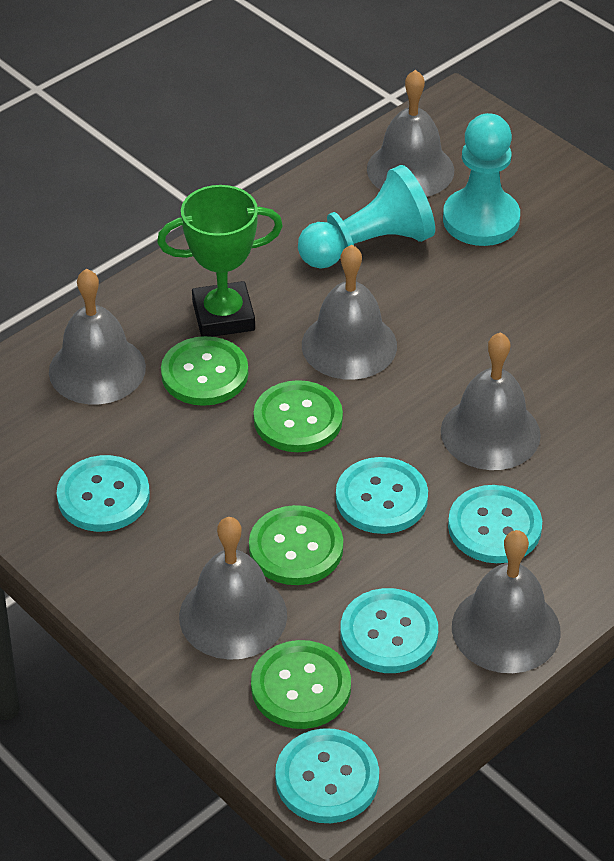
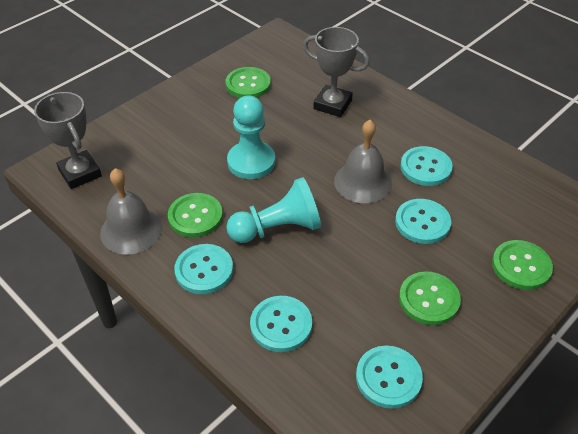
green trophy: [157,185,283,337] = 1 -> none = 0
grey bell: [49,269,146,404] [179,517,287,660] [302,244,397,380] [367,70,454,197] [441,332,541,470] [452,530,561,673] = 6 -> [100,168,162,255] [334,120,392,203] = 2
grey trophy: none = 0 -> [34,92,102,189] [303,27,370,117] = 2

